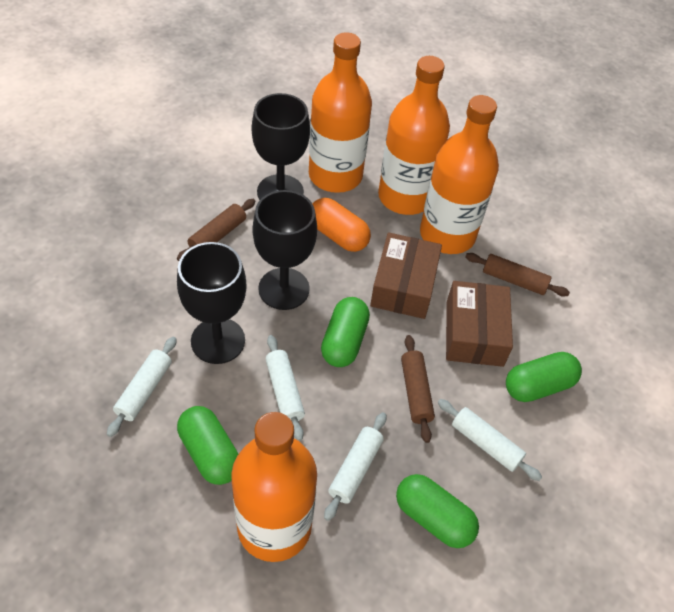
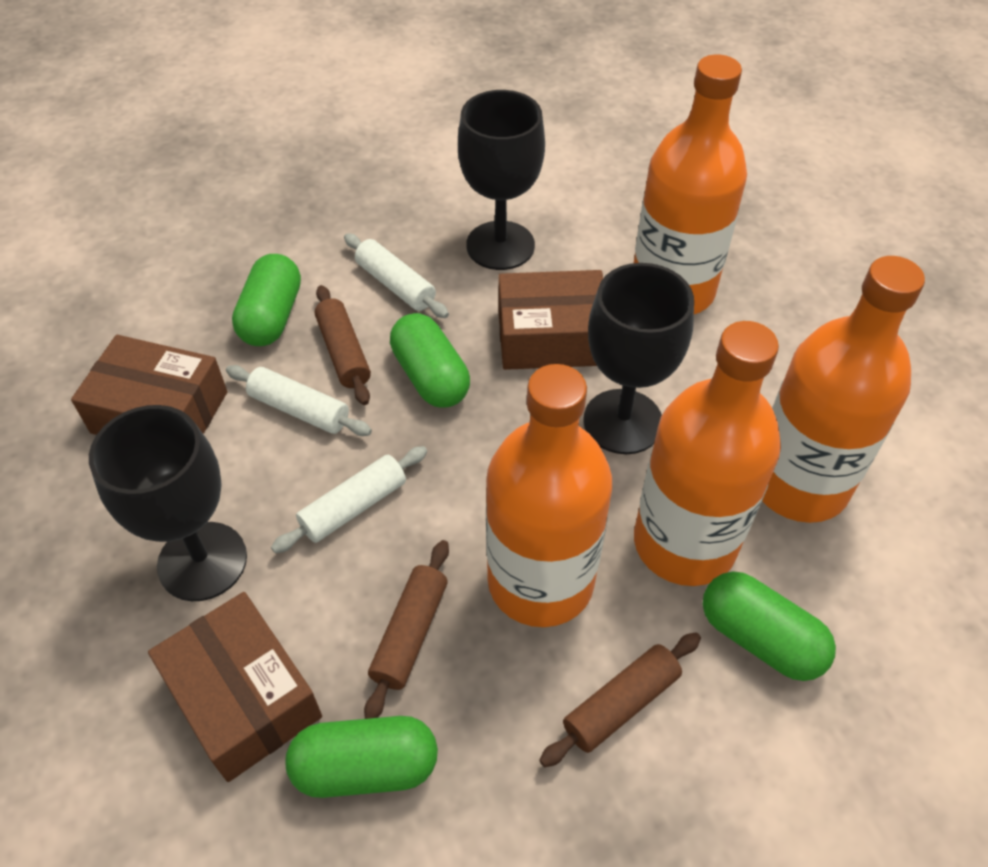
brown box: [370,232,442,319] [446,281,513,367] = 2 -> [71,335,227,435] [148,592,322,782] [498,270,603,370] = 3
orange capsule: [313,198,371,252] = 1 -> none = 0
white rolling pin: [107,337,177,437] [265,335,305,441] [324,412,386,521] [438,399,542,481] = 4 -> [226,365,372,436] [271,446,427,553] [344,233,449,318] = 3

